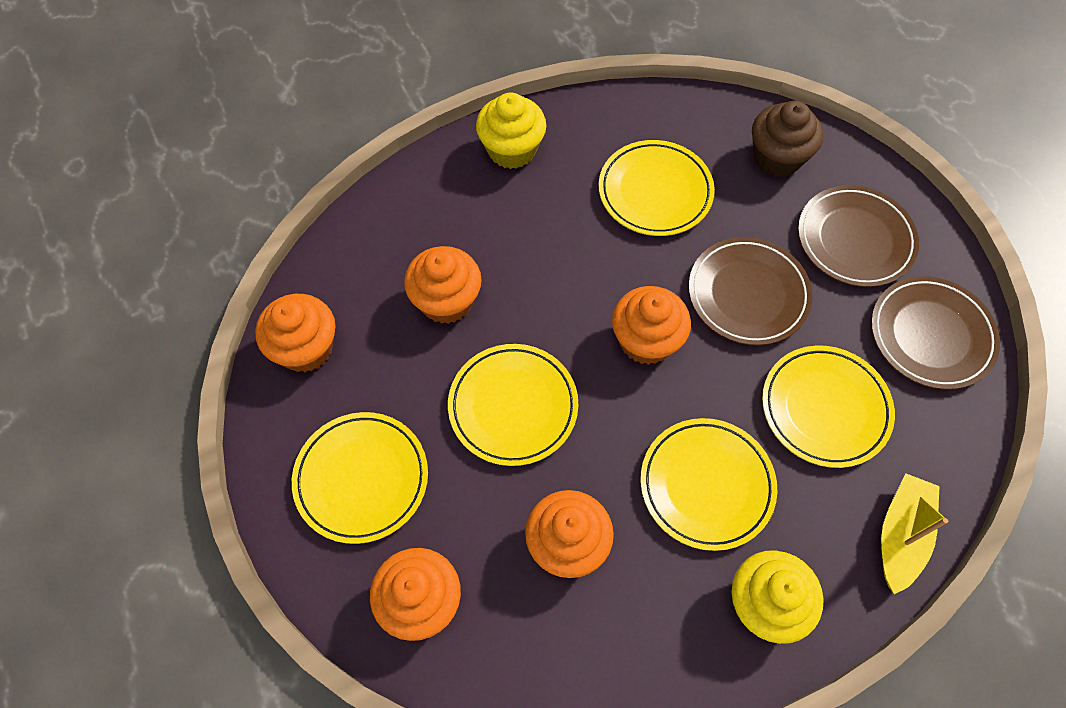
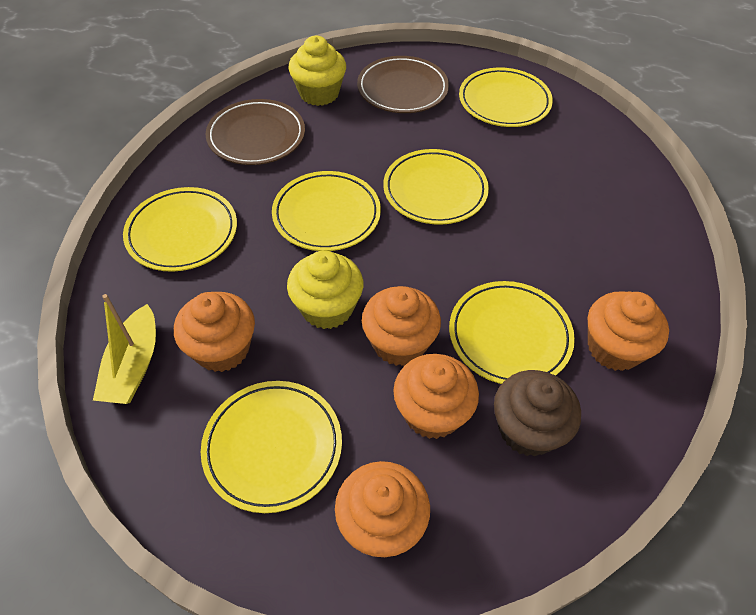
brown plate: [689,237,812,345] [798,185,919,287] [871,276,1000,390] = 3 -> [205,99,305,165] [357,56,449,113] = 2
yellow plate: [292,412,428,544] [448,344,578,466] [599,140,715,236] [640,418,777,551] [762,346,895,468] = 5 -> [123,187,237,272] [201,381,342,513] [272,171,381,251] [383,149,489,225] [449,281,575,384] [459,68,553,127] = 6

